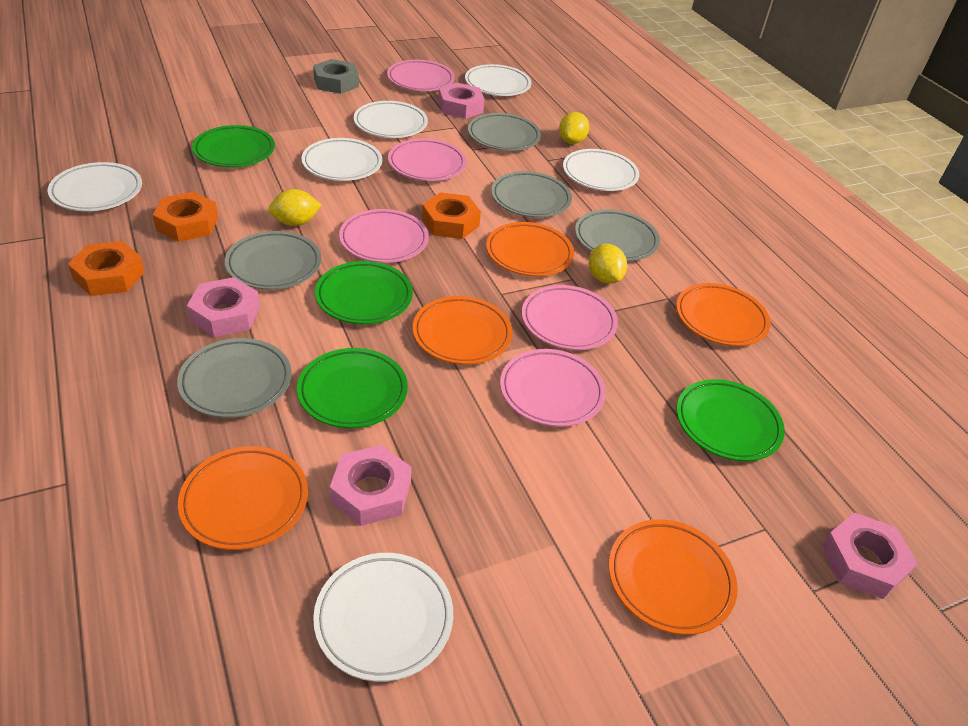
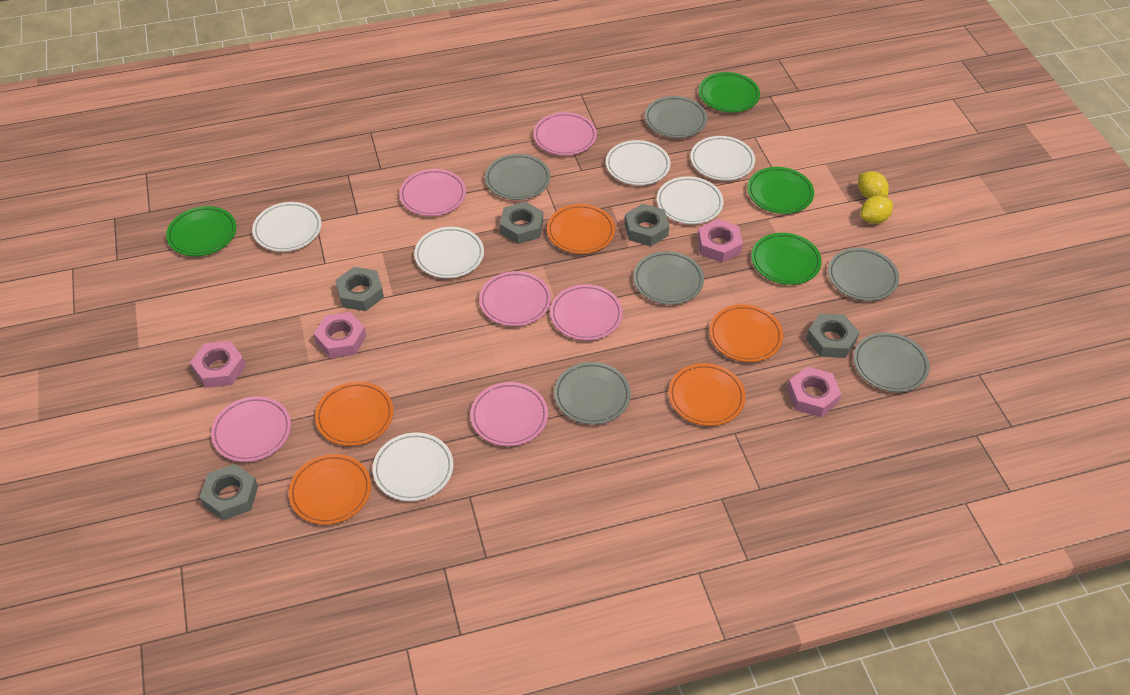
grey nut: [313,59,359,94] = 1 -> [200,464,258,520] [336,267,384,311] [500,202,543,244] [625,204,669,246] [806,313,859,358] = 5
grey plate: [177,338,292,418] [225,231,321,290] [468,113,541,151] [491,171,572,218] [575,209,660,261] = 5 -> [485,154,551,200] [554,362,631,425] [633,251,704,305] [645,96,707,138] [828,248,899,301] [854,332,930,392] = 6
orange nut: [68,241,145,296] [153,192,218,242] [422,192,481,239] = 3 -> none = 0
pink plate: [339,209,429,263] [387,60,455,91] [388,139,467,181] [500,349,606,427] [522,285,618,350] = 5 -> [211,396,291,462] [399,169,466,216] [470,382,548,446] [479,271,551,326] [533,112,597,155] [550,284,623,341] = 6
yellow lemon: [268,189,321,226] [559,112,589,144] [589,244,627,284] = 3 -> [858,171,889,199] [860,196,893,224] = 2

